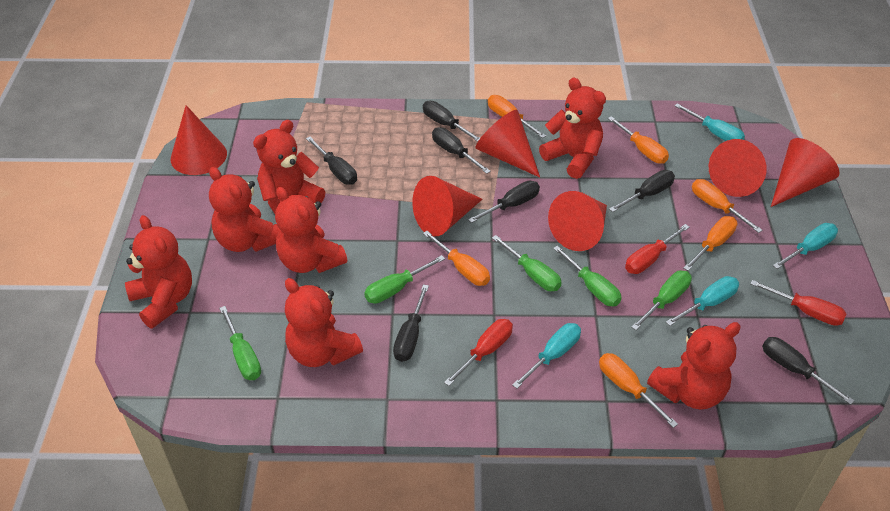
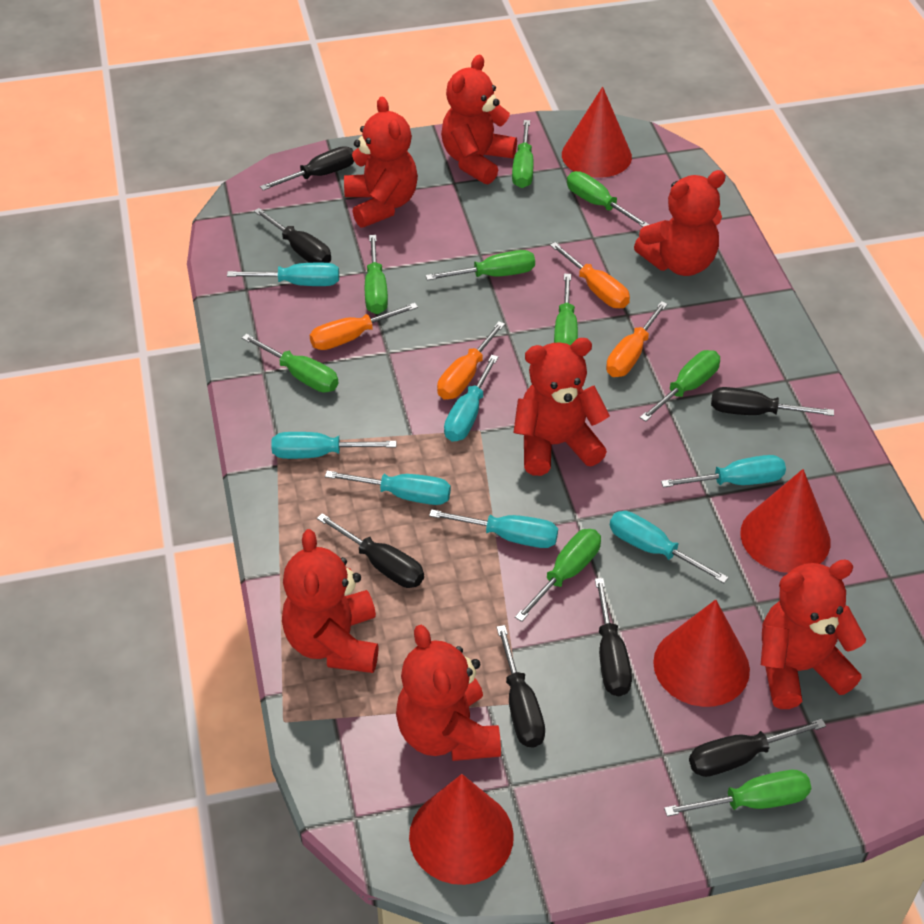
green screwdriver: [219,306,261,380] [364,255,445,304] [492,235,562,291] [553,245,621,307] [631,271,692,330] = 5 -> [242,334,339,392] [365,235,388,314] [425,250,535,281] [512,120,534,188] [515,529,601,622] [554,274,578,345] [567,171,649,227] [640,350,720,422] [664,770,811,817] = 9
orange screwdriver: [423,231,490,286] [488,95,546,138] [599,353,678,428] [608,116,669,164] [683,216,737,271] [692,179,763,233] = 6 -> [310,303,418,350] [437,321,505,399] [550,242,630,308] [606,301,668,377] = 4
red cone: [171,105,227,175] [412,176,482,237] [476,110,540,177] [548,191,607,251] [709,139,767,197] [771,138,839,207] = 6 -> [409,774,514,885] [562,87,632,178] [653,599,750,707] [740,469,831,573] = 4
red screwdriver: [444,319,513,386] [625,224,690,274] [750,280,847,326] = 3 -> none = 0
turquoise screwdriver: [512,323,581,389] [666,276,739,326] [675,103,745,141] [773,223,838,269] = 4 -> [227,263,339,286] [271,432,396,459] [325,471,451,505] [429,509,558,548] [444,355,498,442] [610,511,729,583] [661,455,786,488] = 7

